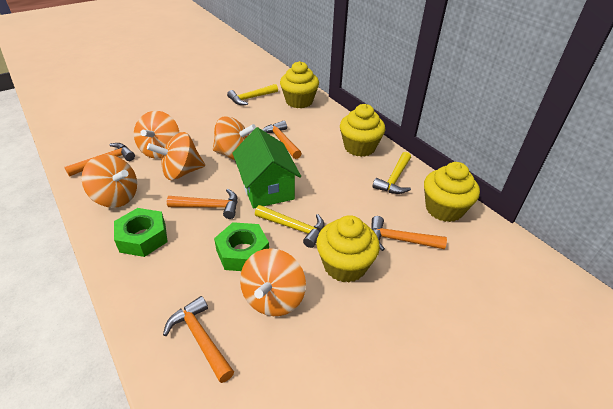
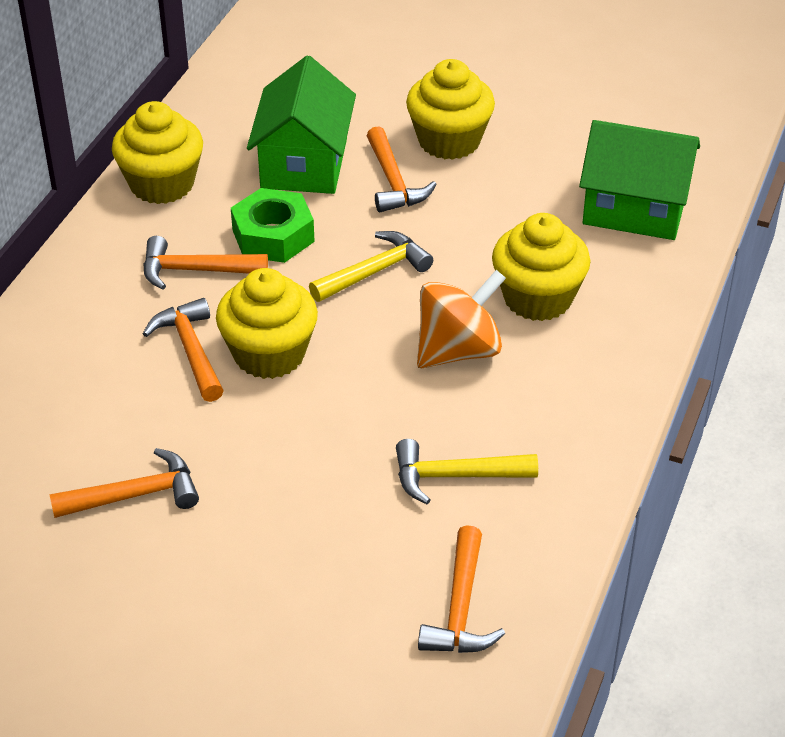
green house: [232,127,301,208] = 1 -> [247,56,356,194] [579,120,700,240] = 2
green nut: [114,208,168,257] [214,222,269,271] = 2 -> [231,188,315,263] = 1
orange spinning top: [82,155,137,208] [134,111,180,159] [147,132,205,180] [213,116,256,160] [240,248,306,316] = 5 -> [417,270,506,368] = 1
yellow hammer: [227,84,278,105] [255,205,325,248] [373,152,411,194] = 3 -> [309,231,433,302] [396,439,538,504] = 2

